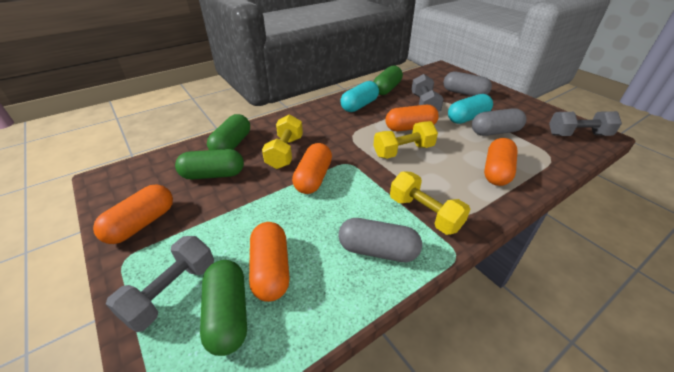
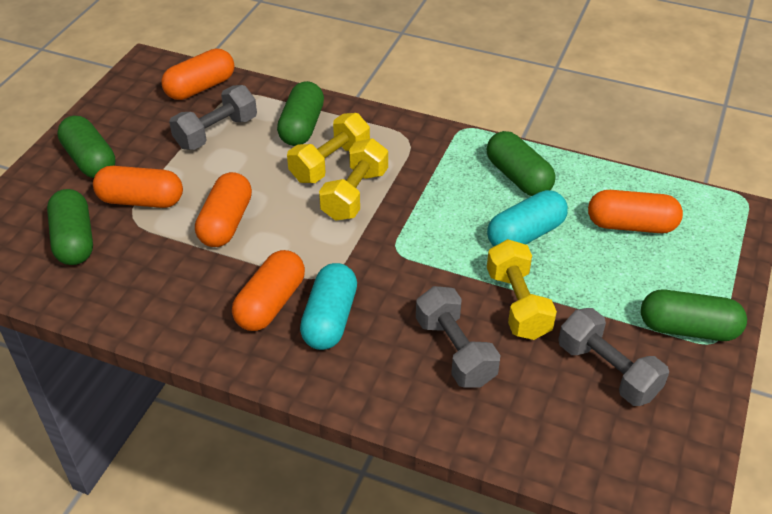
green capsule: [175,149,244,180] [200,260,247,356] [207,114,250,150] [373,66,403,95] = 4 -> [47,189,93,265] [57,116,115,178] [277,81,324,146] [487,131,555,196] [641,290,747,341] = 5
grey capsule: [338,218,422,262] [443,71,492,96] [472,108,527,136] = 3 -> none = 0

